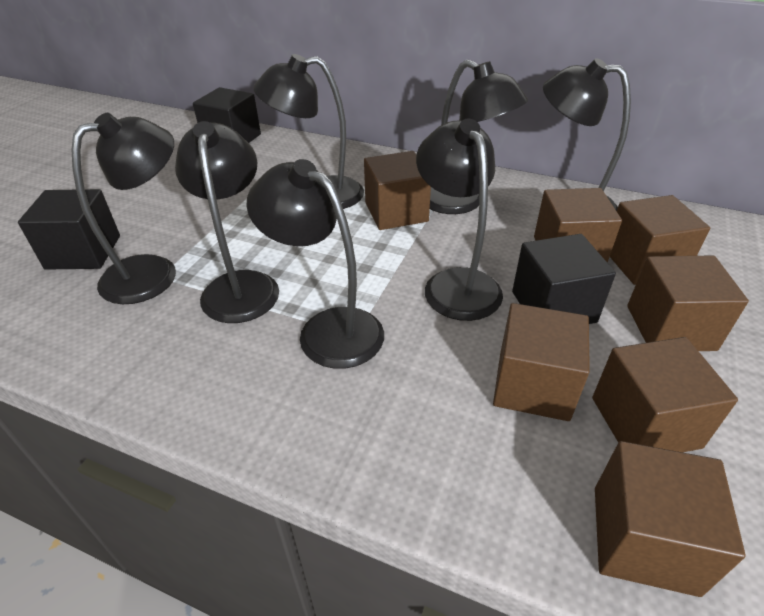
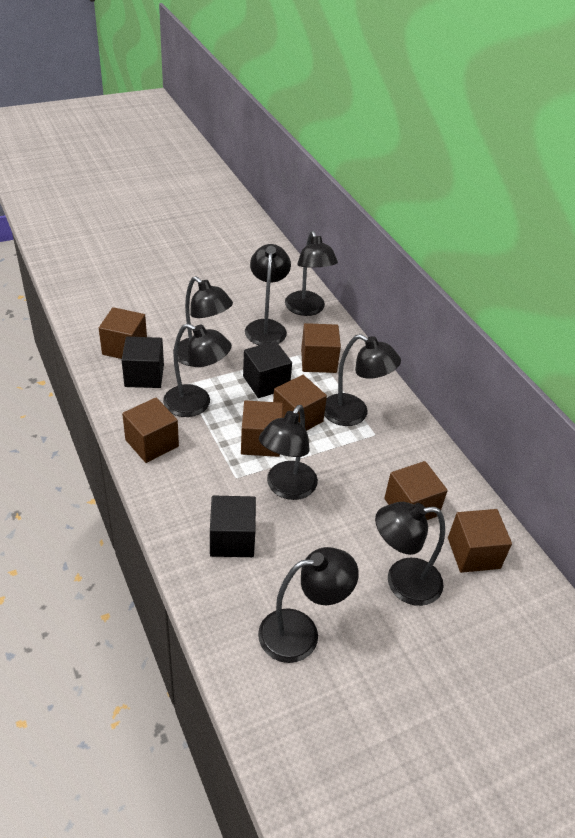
black lamp: [72,113,176,304] [175,121,279,323] [246,159,384,369] [254,54,364,209] [416,118,503,321] [430,60,528,214] [543,58,631,211] = 7 -> [163,323,232,417] [173,276,233,366] [245,244,291,345] [258,547,359,663] [259,405,318,500] [285,231,338,316] [324,334,401,426] [375,502,445,606] = 8

